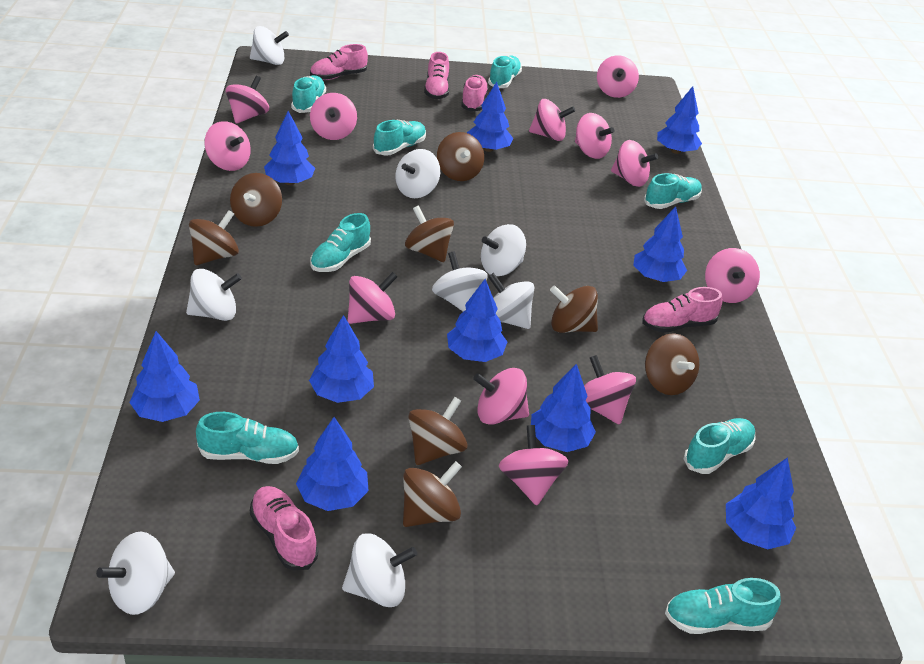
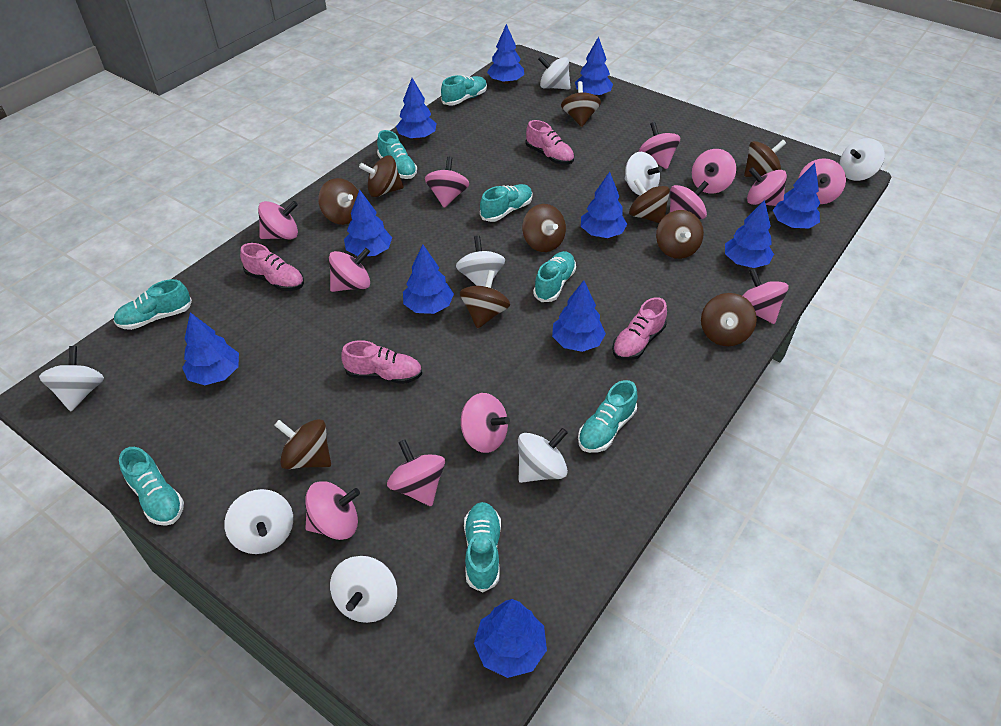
blue tree: [129,331,200,422] [264,111,315,185] [296,417,369,511] [309,315,374,403] [447,279,507,362] [467,82,513,152] [531,364,596,452] [633,206,687,282] [657,86,702,154] [726,457,796,549] = 10 -> [182,312,239,385] [344,190,392,256] [396,78,437,140] [403,245,454,314] [474,599,547,678] [487,24,524,84] [552,280,606,352] [575,36,613,96] [581,172,627,238] [725,200,774,268] [773,163,820,229] = 11
brown spinning top: [189,210,239,265] [230,173,282,227] [403,461,462,527] [405,206,454,262] [408,397,468,465] [437,132,484,181] [550,285,598,333] [645,333,699,395] = 8 -> [274,419,331,469] [318,178,359,225] [359,156,404,197] [460,270,510,329] [522,204,566,252] [561,81,601,127] [629,178,670,223] [656,210,704,259] [701,293,757,346] [744,140,786,177] = 10
pink shoe: [250,486,319,570] [310,44,368,80] [424,52,449,99] [461,75,489,112] [642,287,722,333] = 5 -> [240,243,304,291] [341,340,422,384] [526,120,574,164] [612,297,667,360] = 4

